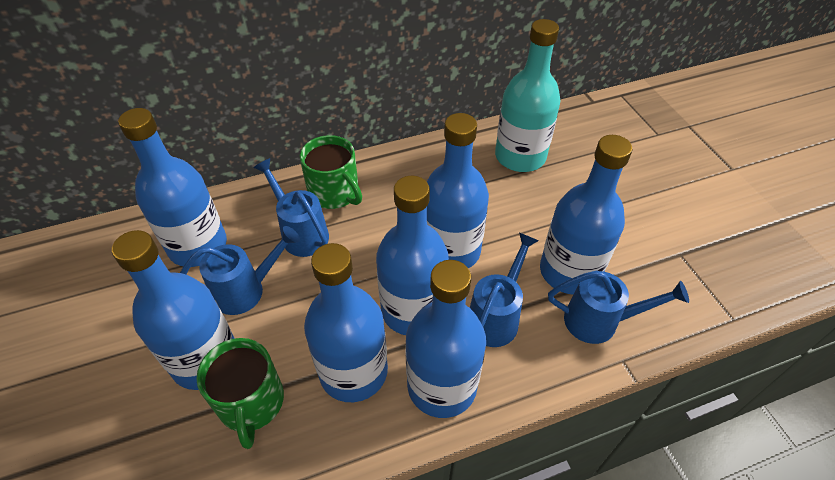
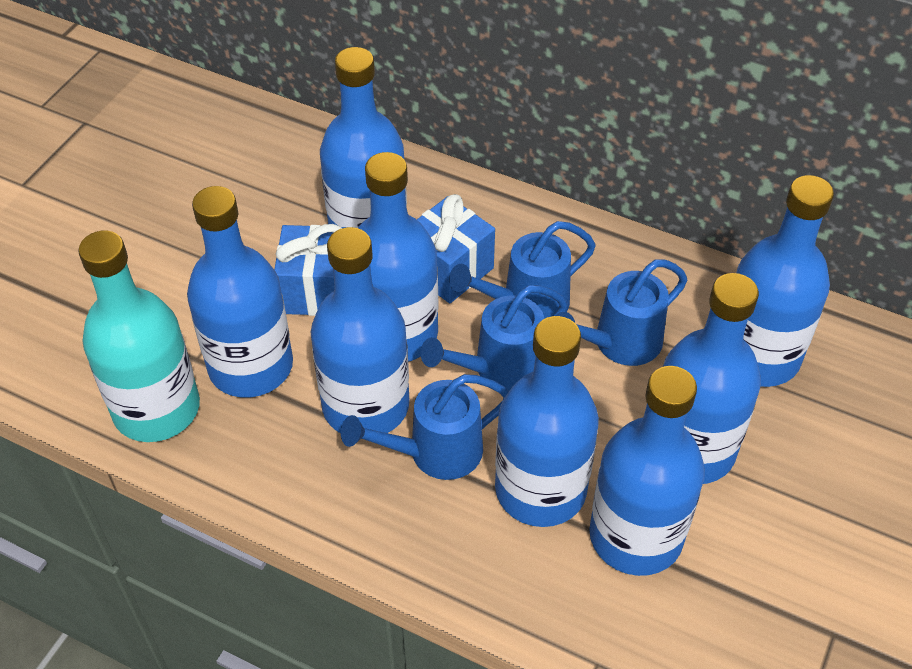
blue bottle: [112,230,235,390] [118,108,227,267] [304,243,388,402] [376,176,449,335] [405,260,486,418] [427,113,489,268] [540,135,633,295] = 7 -> [187,186,293,398] [311,227,409,433] [320,47,407,228] [358,152,439,362] [495,316,599,527] [589,366,705,576] [663,273,761,484] [736,175,834,387] = 8
blue gift: none = 0 -> [274,224,346,316] [417,194,495,303] = 2
green mug: [196,338,284,449] [300,135,362,209] = 2 -> none = 0

